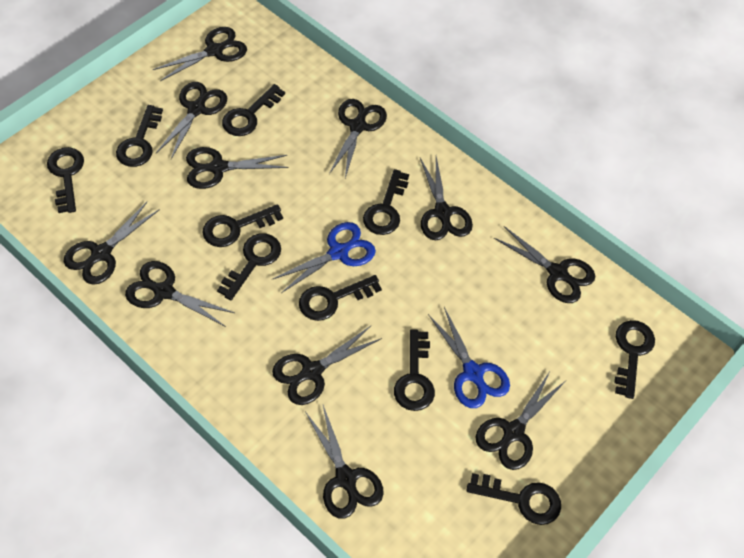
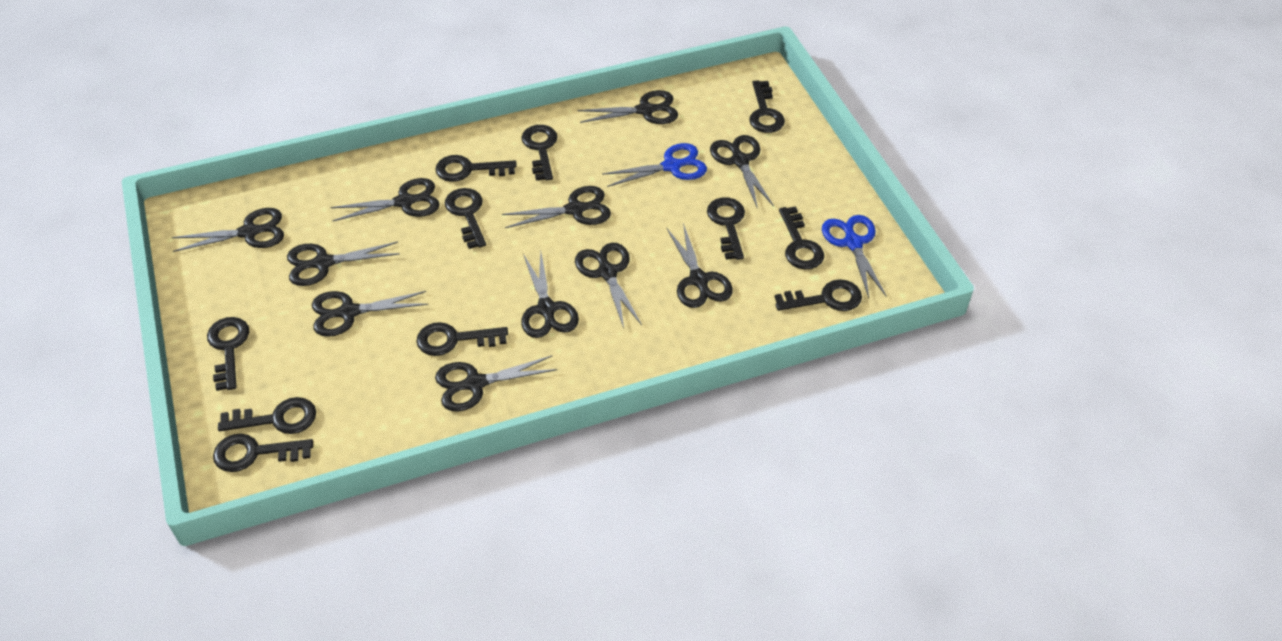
black key: [47,147,84,213] [116,105,163,167] [203,204,283,247] [217,233,281,300] [222,84,285,136] [299,275,382,321] [363,169,409,235] [394,329,435,411] [466,473,561,525] [614,320,655,399] = 10 -> [207,317,249,391] [213,434,313,472] [218,397,316,434] [416,322,508,356] [435,155,517,182] [445,188,486,249] [521,125,557,181] [707,197,745,260] [749,80,785,133] [775,279,862,311] [779,206,824,269] = 11

